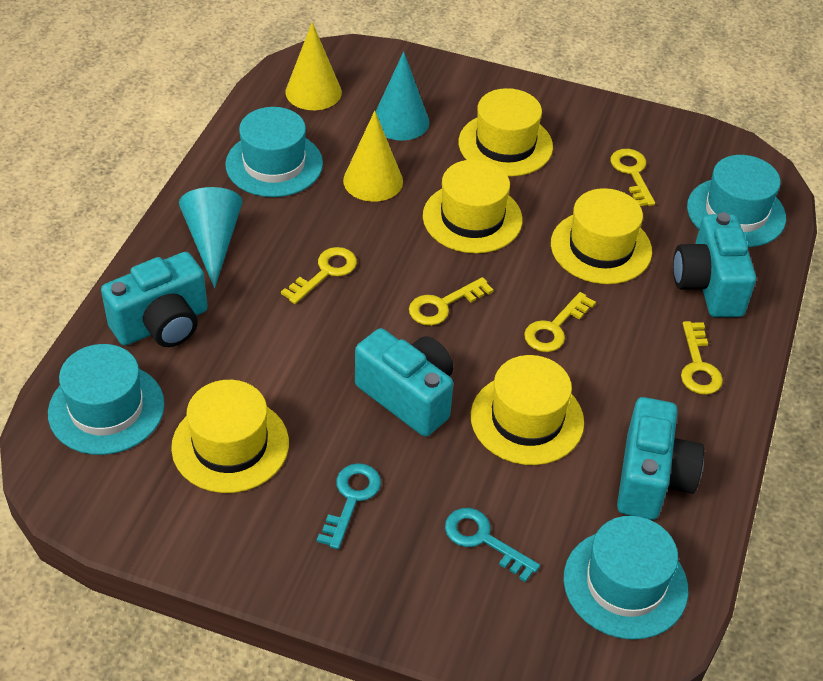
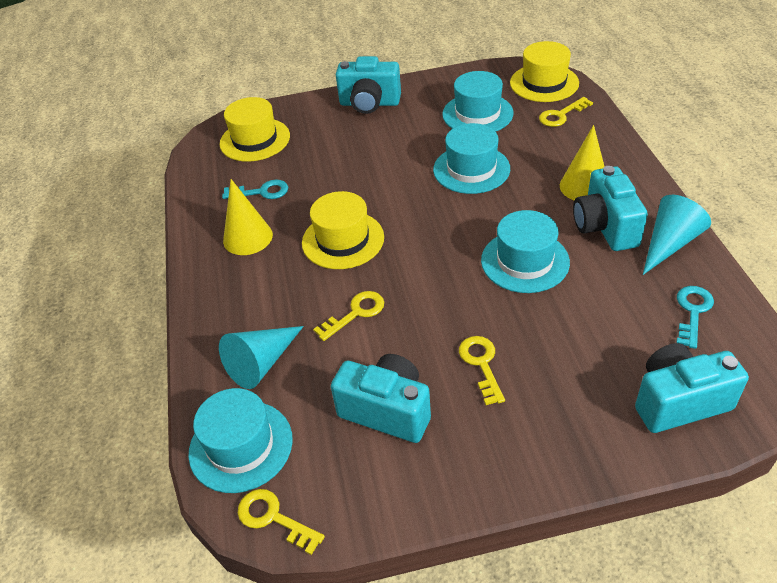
yellow hat: [171,380,289,493] [423,159,522,253] [459,88,553,177] [471,355,584,465] [551,188,652,284] = 5 -> [220,97,290,162] [302,191,384,269] [510,41,579,102] = 3
yellow key: [281,247,357,304] [409,277,493,326] [524,292,596,352] [611,149,655,206] [681,321,723,395] = 5 -> [238,489,325,555] [313,291,384,341] [459,336,505,405] [539,97,593,127] = 4

